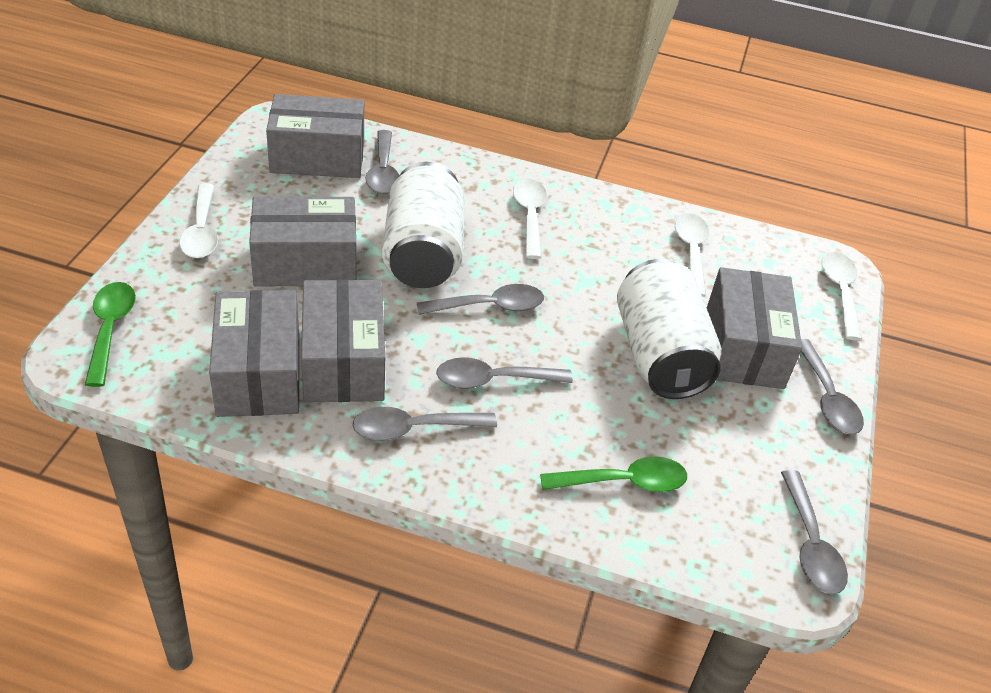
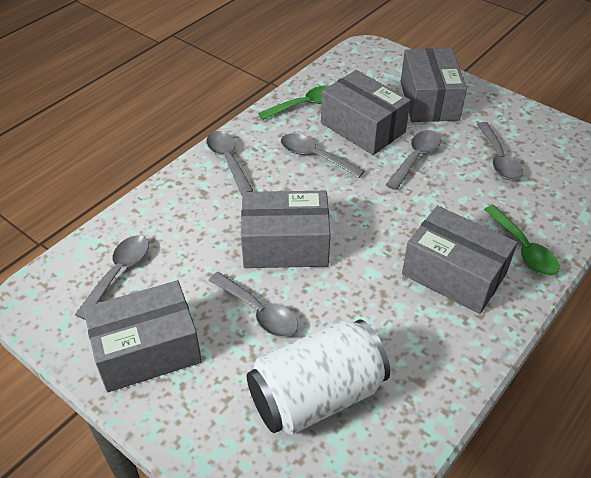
white can: [382,162,465,288] [617,259,721,399] = 2 -> [247,320,390,435] = 1
white spoon: [179,183,218,258] [513,179,547,259] [675,213,709,297] [821,252,862,340] = 4 -> none = 0

